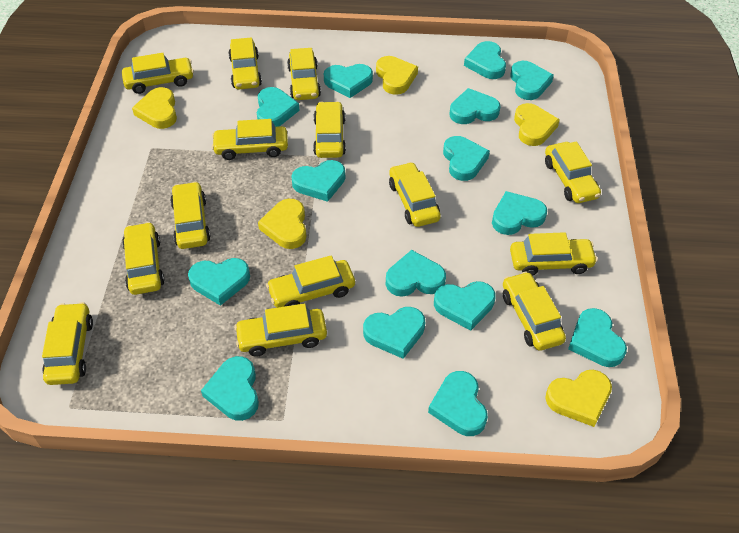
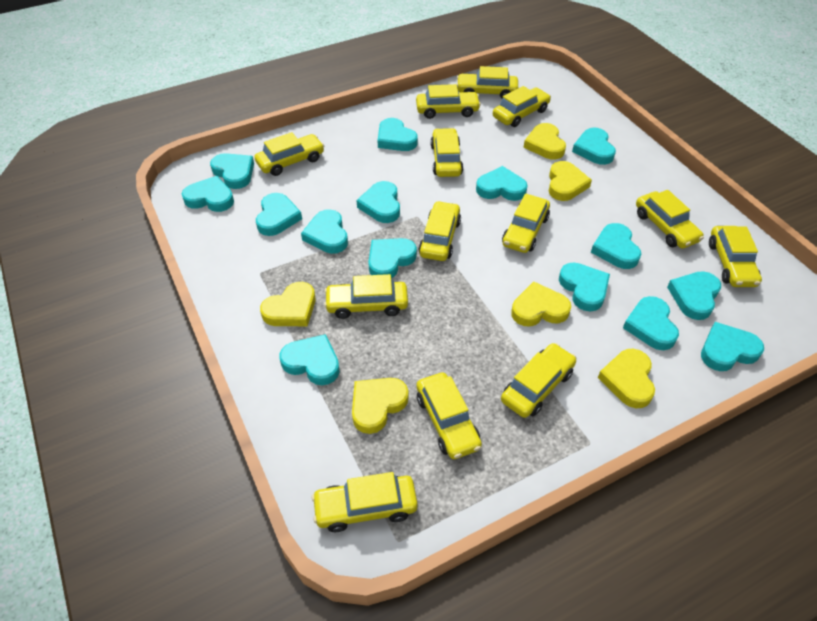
yellow car: [42,302,93,385] [122,53,194,94] [122,222,165,295] [170,181,211,249] [212,119,288,160] [228,37,262,89] [234,303,327,357] [266,256,355,308] [287,48,321,100] [313,101,346,158] [389,162,441,227] [503,272,566,351] [510,232,598,276] [545,142,601,203] = 14 -> [254,132,324,176] [312,472,418,532] [324,274,408,319] [416,84,481,119] [417,372,482,459] [419,201,461,261] [430,128,463,177] [457,66,518,98] [493,86,551,127] [501,343,577,418] [502,193,550,253] [636,190,704,249] [709,226,762,287] = 13
yellow heart: [132,87,177,129] [258,199,306,249] [376,56,418,95] [514,103,560,146] [545,370,612,427] = 5 -> [260,282,315,326] [352,378,408,434] [511,282,571,327] [523,123,566,159] [549,161,592,201] [598,349,655,408] = 6

